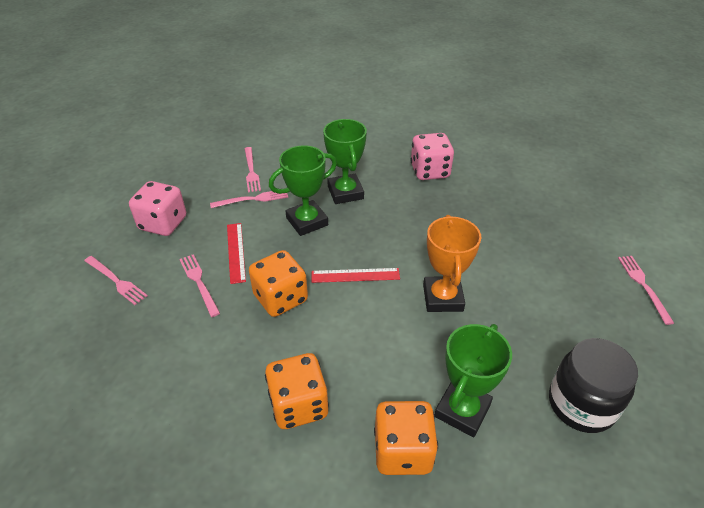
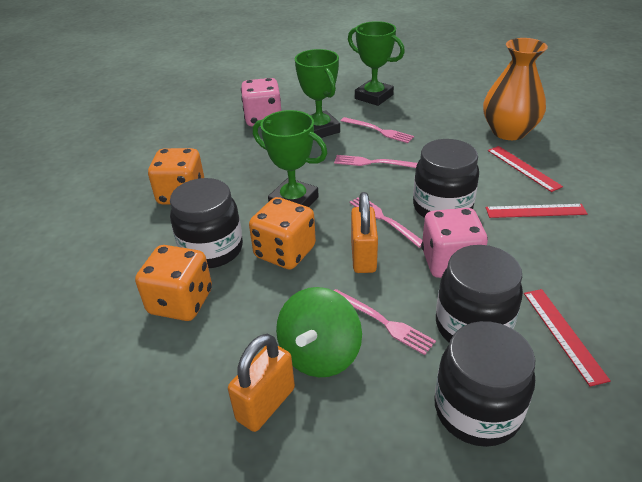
black jar: [549,338,638,433] = 1 -> [170,178,243,268] [413,139,479,218] [435,321,535,447] [436,245,523,343] = 4
green spinning top: none = 0 -> [276,287,362,377] = 1
orange padlock: none = 0 -> [228,334,295,432] [351,192,378,273] = 2
orange trophy: [423,215,481,312] = 1 -> none = 0
orange vase: none = 0 -> [483,38,548,140] = 1
pink fork: [84,256,148,305] [179,254,220,317] [210,191,288,208] [244,147,261,192] [618,256,674,325] = 5 -> [334,155,417,168] [334,289,436,355] [341,117,414,143] [350,197,422,248] = 4
red ruler: [227,223,246,284] [312,268,400,283] = 2 -> [486,204,588,218] [488,146,563,192] [524,289,611,386] = 3

